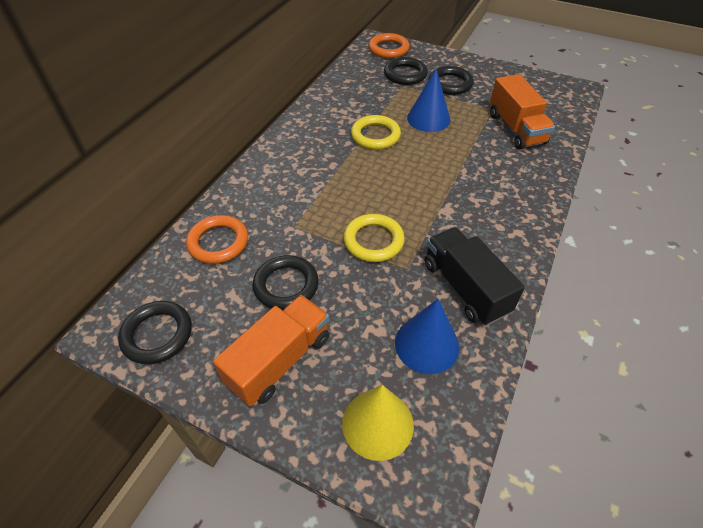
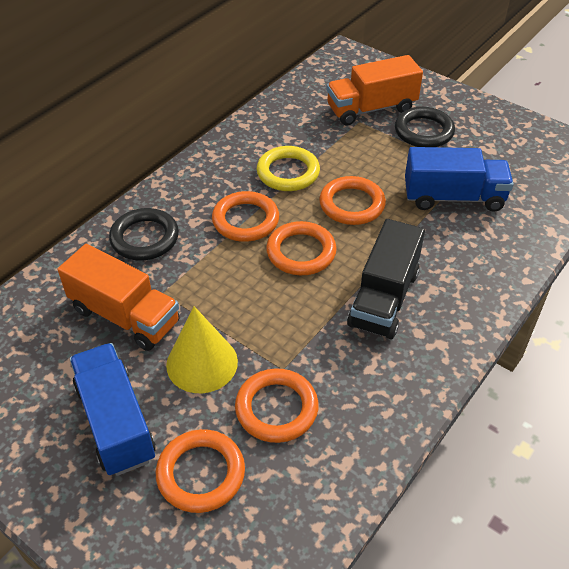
black ring: [118,301,192,364] [253,255,319,310] [384,57,428,85] [429,66,474,95] = 4 -> [109,208,179,260] [395,107,455,147] = 2
blue cone: [395,299,459,374] [407,69,450,132] = 2 -> none = 0
blue truck: none = 0 -> [70,343,156,476] [405,147,514,212] = 2
orange ring: [186,215,248,264] [369,33,409,58] = 2 -> [156,429,245,513] [212,191,279,242] [235,369,319,443] [266,221,337,275] [319,176,386,225] = 5
yellow ring: [343,214,405,262] [351,115,401,150] = 2 -> [257,146,320,191] = 1

